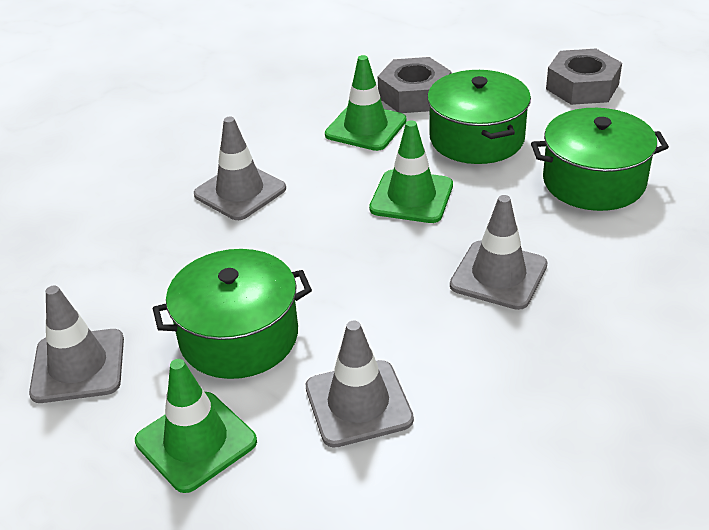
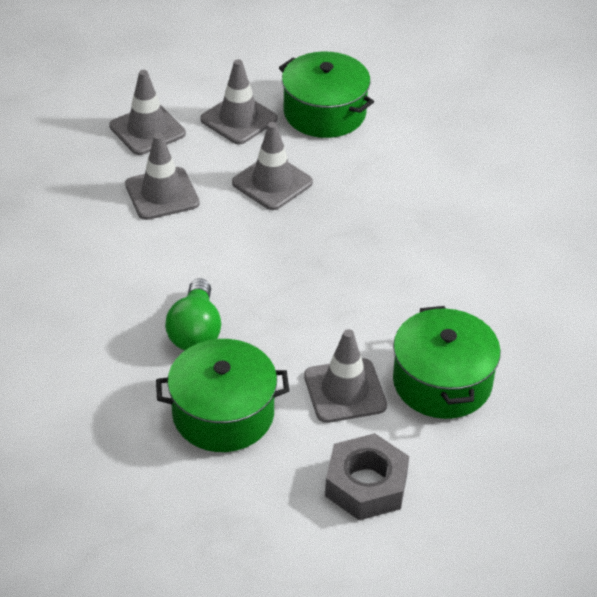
green light bulb: none = 0 -> [165,278,221,350] = 1
green traffic cone: [135,359,257,493] [325,55,407,151] [369,121,453,223] = 3 -> none = 0
grey nut: [378,57,452,113] [546,49,622,105] = 2 -> [325,433,409,520] = 1
grey traffic cone: [29,286,124,403] [194,117,286,220] [306,321,414,448] [450,195,547,310] = 4 -> [109,70,186,155] [125,133,200,220] [200,59,278,144] [232,122,313,210] [304,329,387,423] = 5

